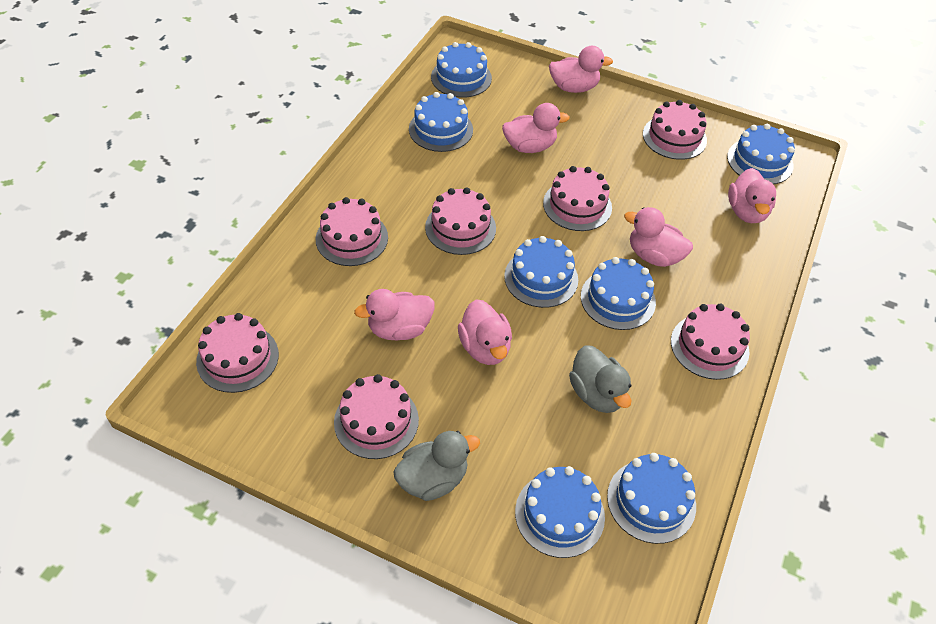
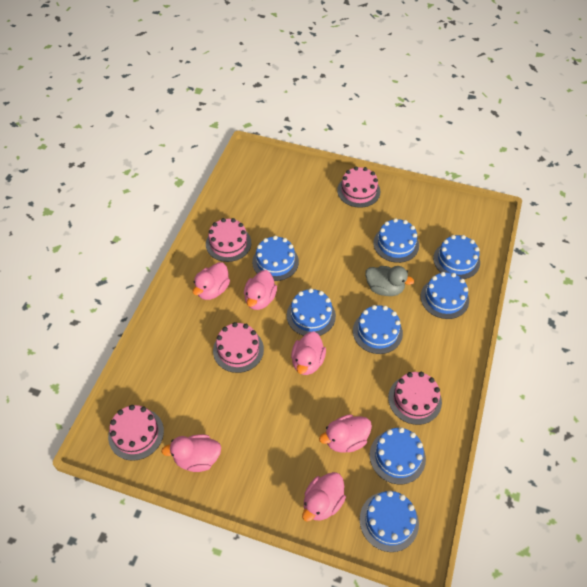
blue cake: [409,92,473,152] [431,42,492,98] [504,236,578,308] [515,466,605,558] [581,257,656,330] [607,453,696,544] [727,124,795,184] = 7 -> [252,236,299,281] [287,288,336,336] [353,305,403,354] [360,491,419,552] [370,427,426,484] [373,218,419,263] [420,272,469,319] [433,235,480,279] = 8
grey duck: [393,431,480,501] [569,345,632,413] = 2 -> [365,266,414,296] = 1
pink cake: [196,313,279,393] [316,197,388,266] [334,374,419,459] [425,187,496,255] [543,166,612,231] [643,100,707,160] [671,304,750,380] = 7 -> [108,405,164,461] [206,218,251,262] [213,322,264,373] [337,167,380,208] [388,372,442,425] = 5

